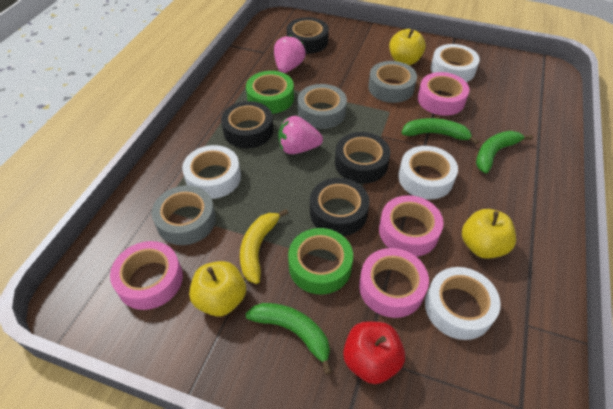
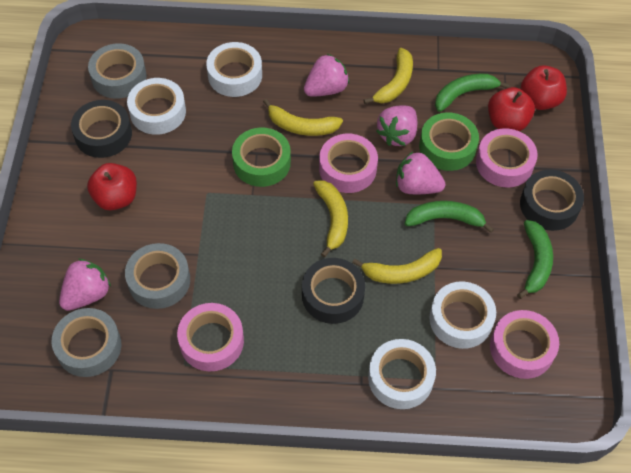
black tape: [221,101,273,148] [287,17,329,54] [310,178,369,236] [335,132,390,184] = 4 -> [71,100,132,158] [302,258,365,324] [520,170,584,231] = 3
pink strawberry: [274,35,306,73] [278,116,323,154] = 2 -> [59,259,111,311] [304,54,349,97] [376,106,417,146] [396,151,445,194] = 4
red apple: [343,321,405,384] = 1 -> [87,163,137,210] [488,87,535,131] [520,65,567,110] = 3
yellow apple: [189,261,246,316] [389,29,426,65] [462,209,516,259] = 3 -> none = 0
yellow banana: [240,209,288,284] = 1 -> [263,99,343,136] [313,180,348,257] [352,248,442,284] [363,48,413,104] = 4

